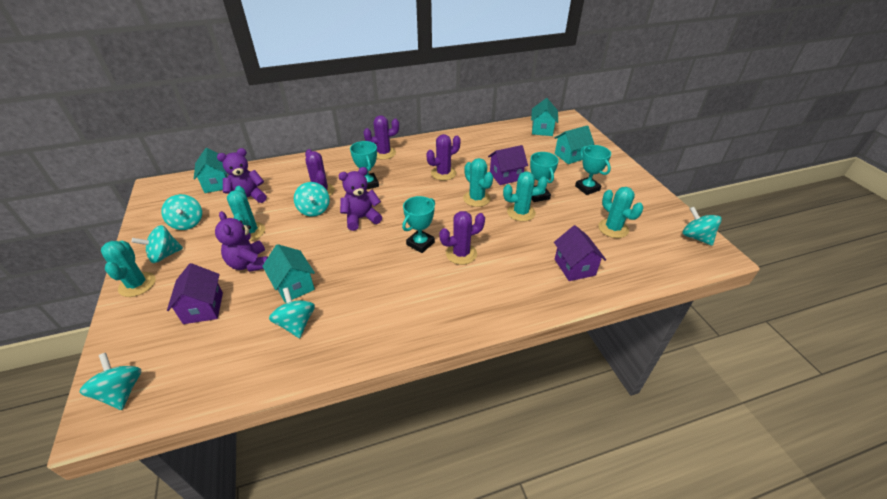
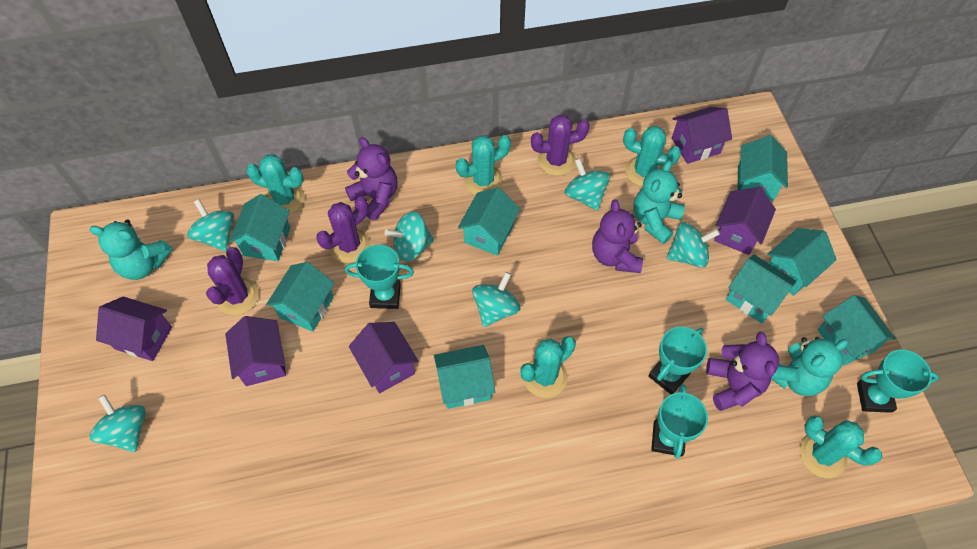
purple cactus: [305,149,335,196] [363,115,399,160] [426,134,461,181] [439,211,485,265] = 4 -> [206,247,259,315] [316,196,370,263] [531,115,590,176] = 3
purple house: [167,263,223,324] [488,145,528,185] [554,225,606,281] = 3 -> [96,297,172,361] [225,316,286,386] [349,322,419,393] [672,107,732,164] [714,187,776,255] = 5
turquoise house: [194,148,229,193] [262,244,315,303] [531,98,558,136] [554,125,594,164] = 4 -> [229,194,290,261] [266,262,334,332] [434,345,495,409] [458,187,520,256] [726,255,796,323] [738,135,788,201] [767,228,837,296] [818,295,896,366] = 8
turquoise teddy bear: none = 0 -> [90,220,173,280] [634,160,685,244] [771,337,848,396] = 3

